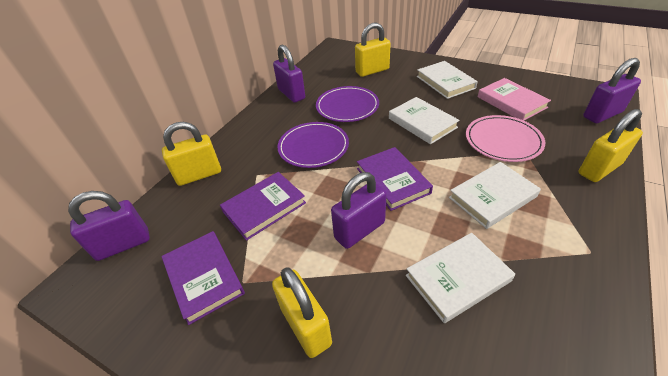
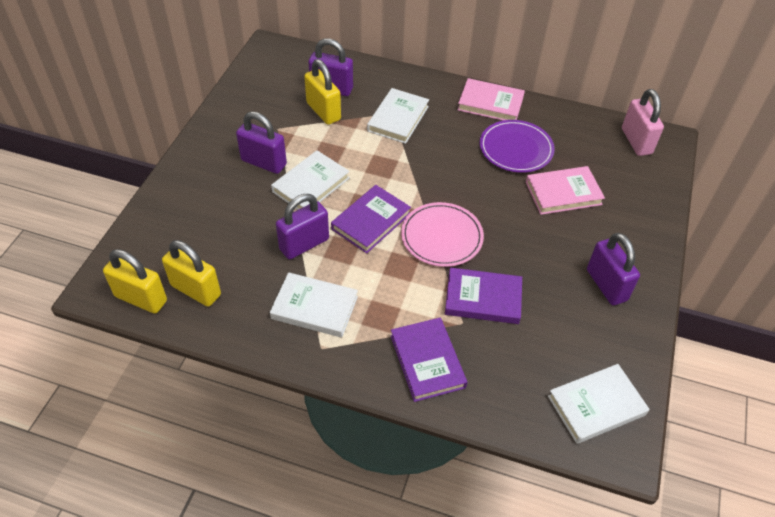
pink book: [478,78,551,121] = 1 -> [457,78,525,120] [526,166,605,215] = 2
pink padlock: none = 0 -> [622,89,664,156] = 1
purple plate: [277,122,349,168] [316,86,379,122] = 2 -> [480,120,555,173] = 1
yellow padlock: [162,122,221,186] [272,267,332,358] [355,23,391,77] [578,109,643,182] = 4 -> [103,249,167,313] [162,240,221,307] [304,59,341,125] = 3

